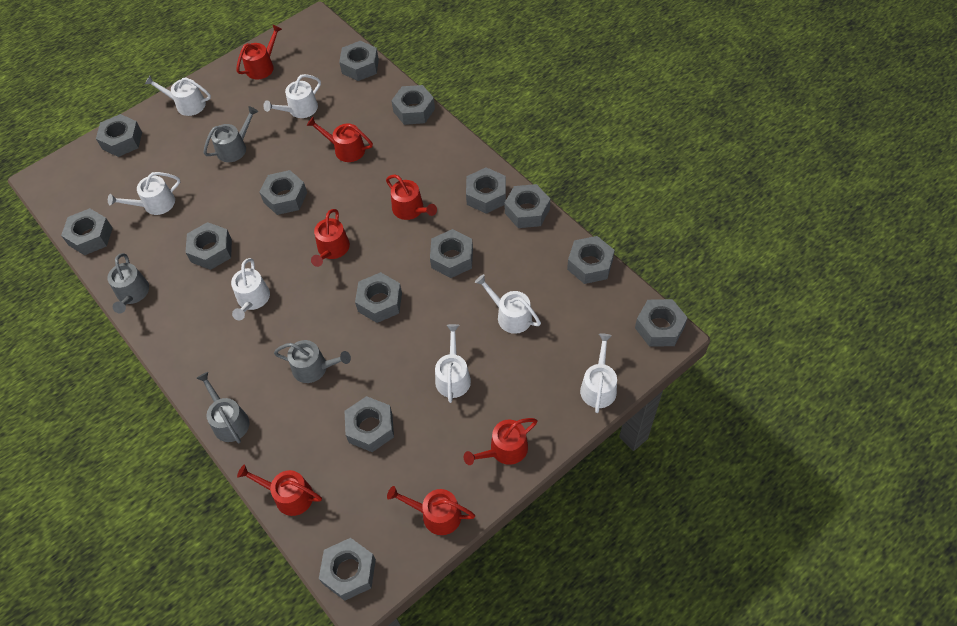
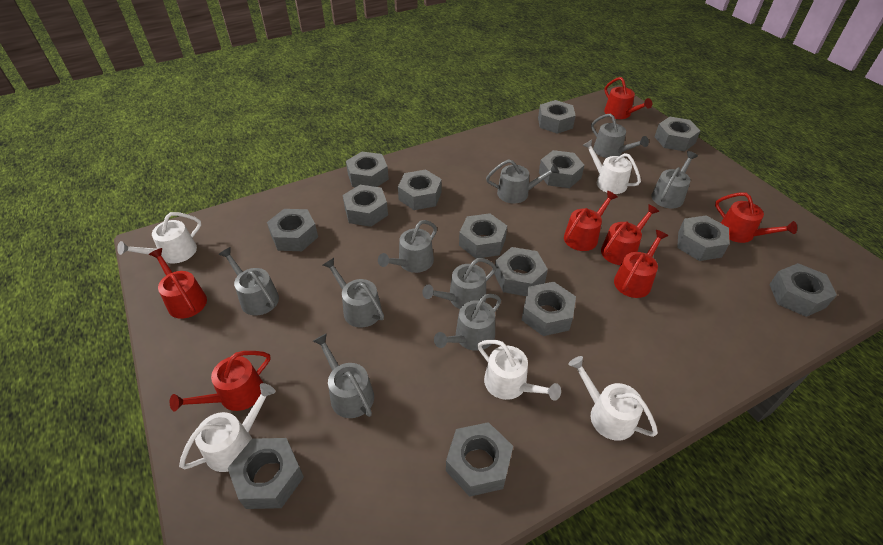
grey watering can: [107,253,149,313] [196,372,249,443] [203,106,258,162] [274,340,351,383] = 4 -> [218,247,279,315] [313,334,374,418] [323,258,384,328] [378,220,437,273] [422,258,497,309] [434,294,501,351] [486,159,559,204] [591,114,649,158] [651,151,698,209] = 9
white watering can: [108,172,180,215] [145,76,211,116] [231,258,270,320] [263,74,321,118] [435,324,471,403] [475,274,541,334] [580,333,617,413] = 7 -> [117,212,201,263] [179,383,275,472] [477,340,561,401] [568,356,658,441] [582,140,641,194] = 5

